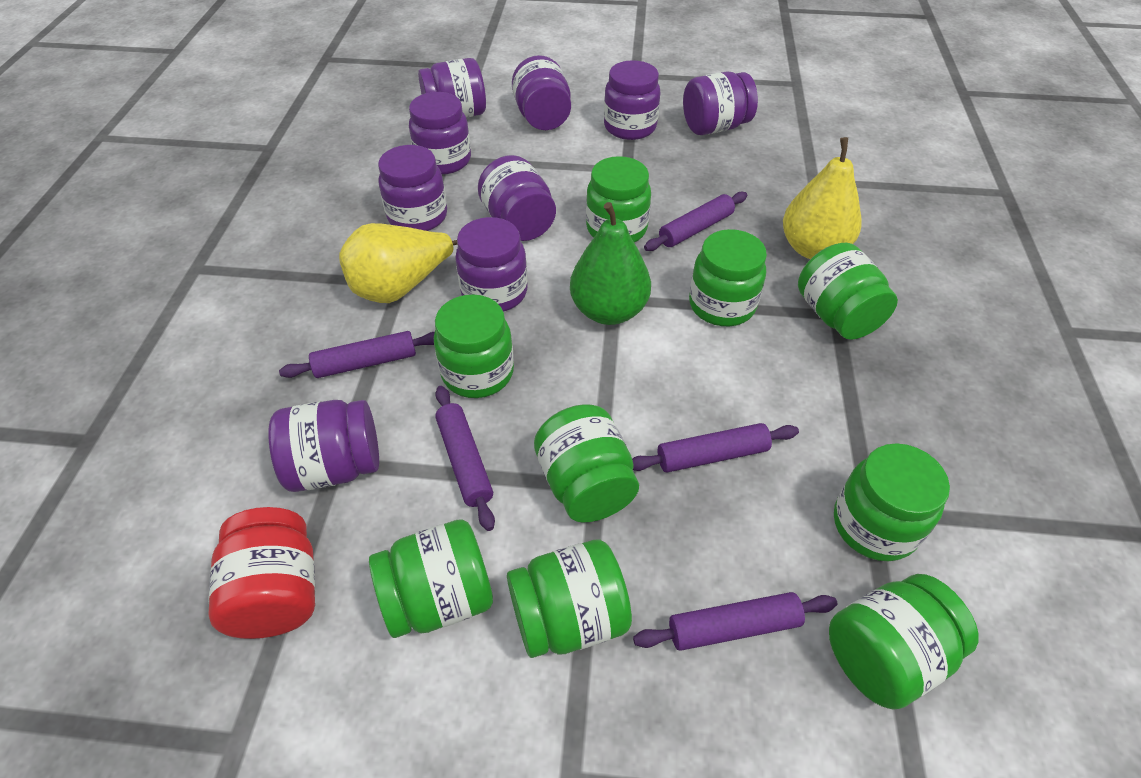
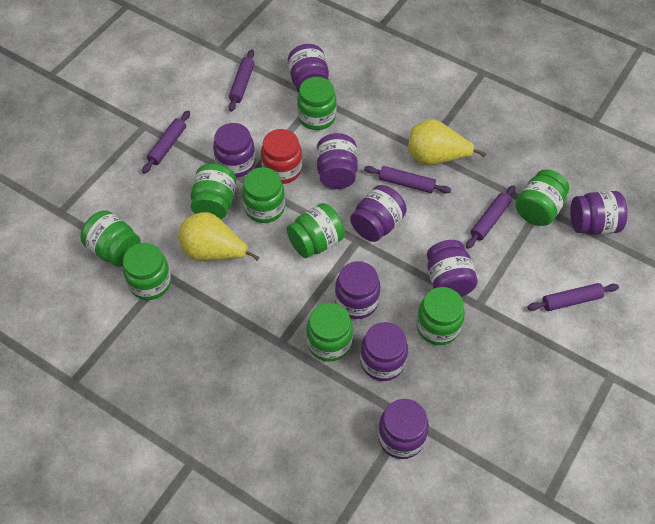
green pear: [570,202,651,325] = 1 -> none = 0

